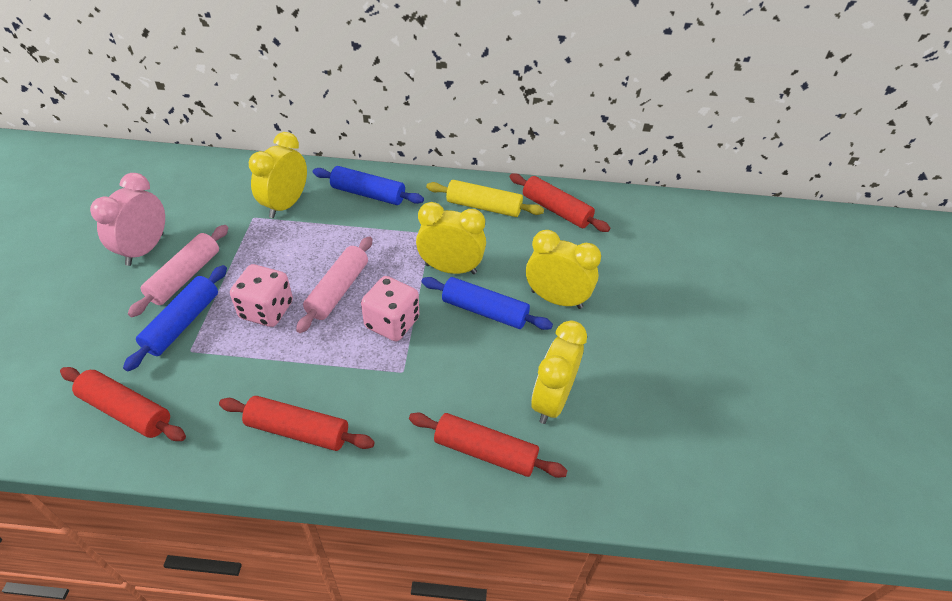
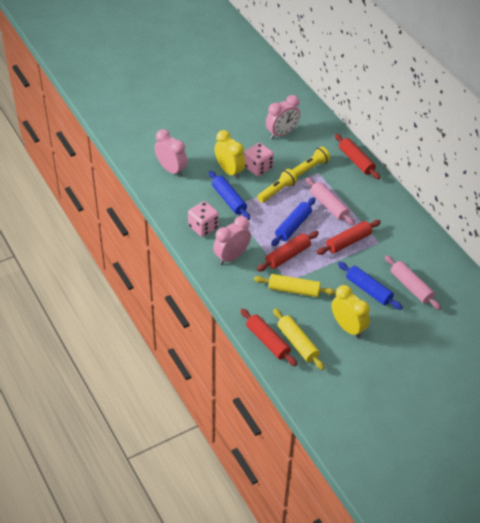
pink clock: [90,173,165,266] = 1 -> [155,129,188,177] [213,216,251,265] [266,95,300,139] = 3
yellow clock: [249,132,307,218] [416,202,486,274] [526,230,601,309] [531,321,587,424] = 4 -> [214,130,245,179] [332,285,370,338] = 2
yellow flashlight: none = 0 -> [257,169,297,203] [292,146,330,177] = 2
yellow rolling pin: [426,180,544,217] = 1 -> [254,274,336,297] [273,308,325,370] = 2

